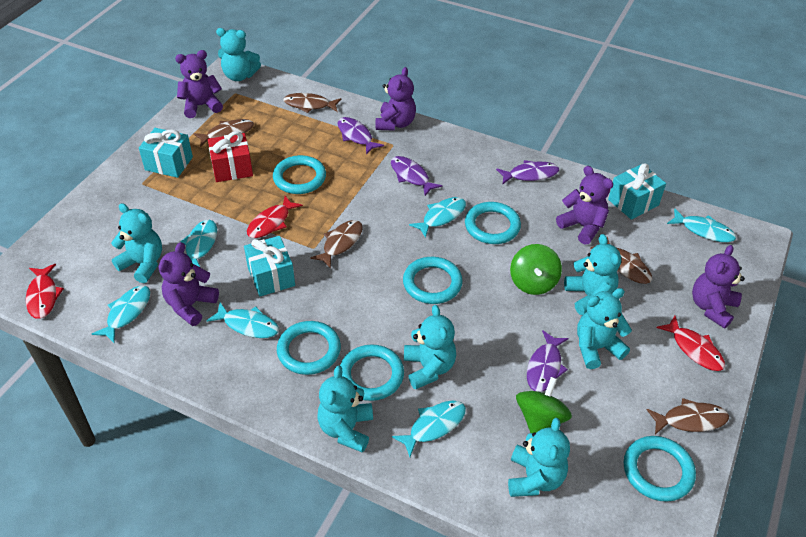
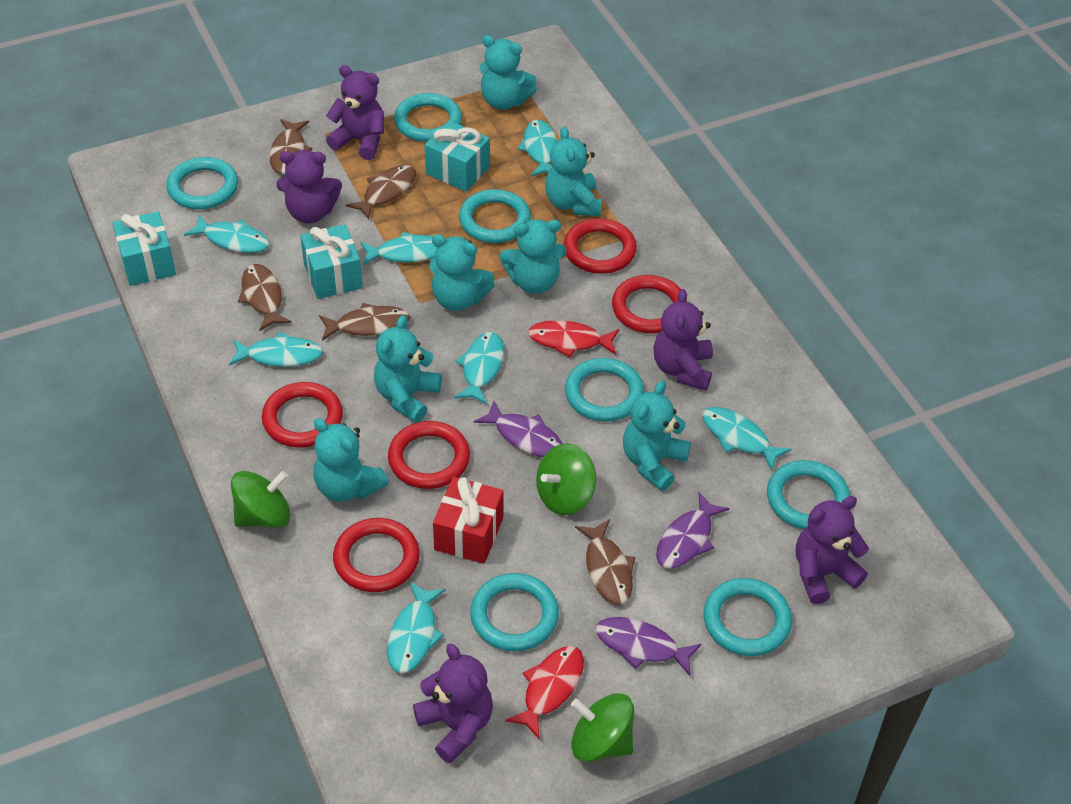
green spinning top: [510,244,562,295] [516,377,572,433] = 2 -> [231,471,290,528] [536,443,596,515] [571,693,634,762] = 3
purple fish: [337,117,384,155] [391,156,442,196] [496,160,559,185] [527,330,569,392] = 4 -> [474,401,563,457] [595,617,701,676] [656,492,730,569] = 3
red fish: [26,264,64,319] [247,196,303,238] [656,316,725,371] = 3 -> [505,646,584,739] [528,320,619,357] = 2
red ring: none = 0 -> [262,382,343,447] [333,518,420,592] [388,421,470,489] [564,218,637,274] [612,275,687,333] = 5
turquoise fish: [92,286,150,343] [180,220,217,267] [206,302,279,338] [392,401,466,457] [409,197,466,238] [667,208,736,242] = 6 -> [184,215,269,253] [229,332,323,367] [361,232,437,265] [387,582,446,673] [454,332,504,404] [517,119,557,177] [702,407,792,471] = 7
turquoise ring: [273,155,326,194] [277,321,341,375] [340,344,404,401] [403,257,463,304] [465,202,521,244] [624,436,696,502] = 6 -> [166,157,238,209] [394,93,462,142] [459,189,531,243] [470,573,559,651] [565,358,644,421] [703,578,792,656] [767,460,850,529] = 7

